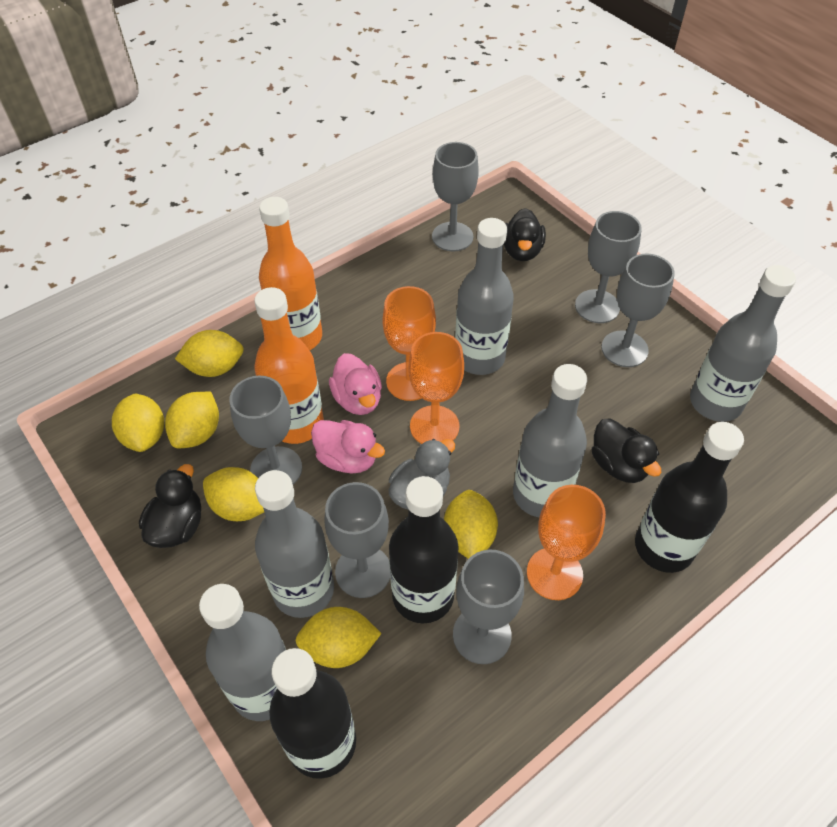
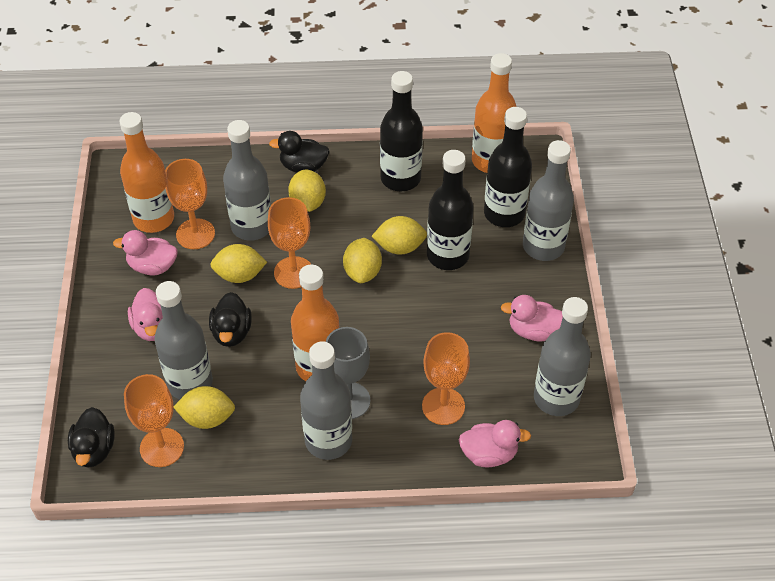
grey duck: [388,439,455,509] = 1 -> none = 0
grey goblet: [230,376,302,484] [324,482,390,598] [432,142,479,252] [453,550,524,664] [575,211,642,323] [601,254,675,367] = 6 -> [326,327,370,419] = 1
orange bottle: [254,287,324,444] [259,197,322,350] = 2 -> [120,112,174,233] [291,265,339,381] [472,53,517,173] = 3
orange goblet: [382,286,436,401] [408,332,464,444] [527,485,606,600] = 3 -> [124,374,184,467] [165,159,215,249] [268,197,312,289] [422,332,470,425] = 4
pink duck: [311,420,385,474] [329,353,382,415] = 2 -> [113,230,178,276] [128,288,163,341] [459,420,531,467] [501,295,563,342] = 4
yellow lemon: [112,394,164,452] [165,392,219,448] [175,330,244,377] [203,467,264,521] [295,607,382,668] [444,490,498,559] = 6 -> [174,386,235,429] [210,244,267,283] [288,170,326,212] [343,238,382,283] [372,216,427,255] = 5

